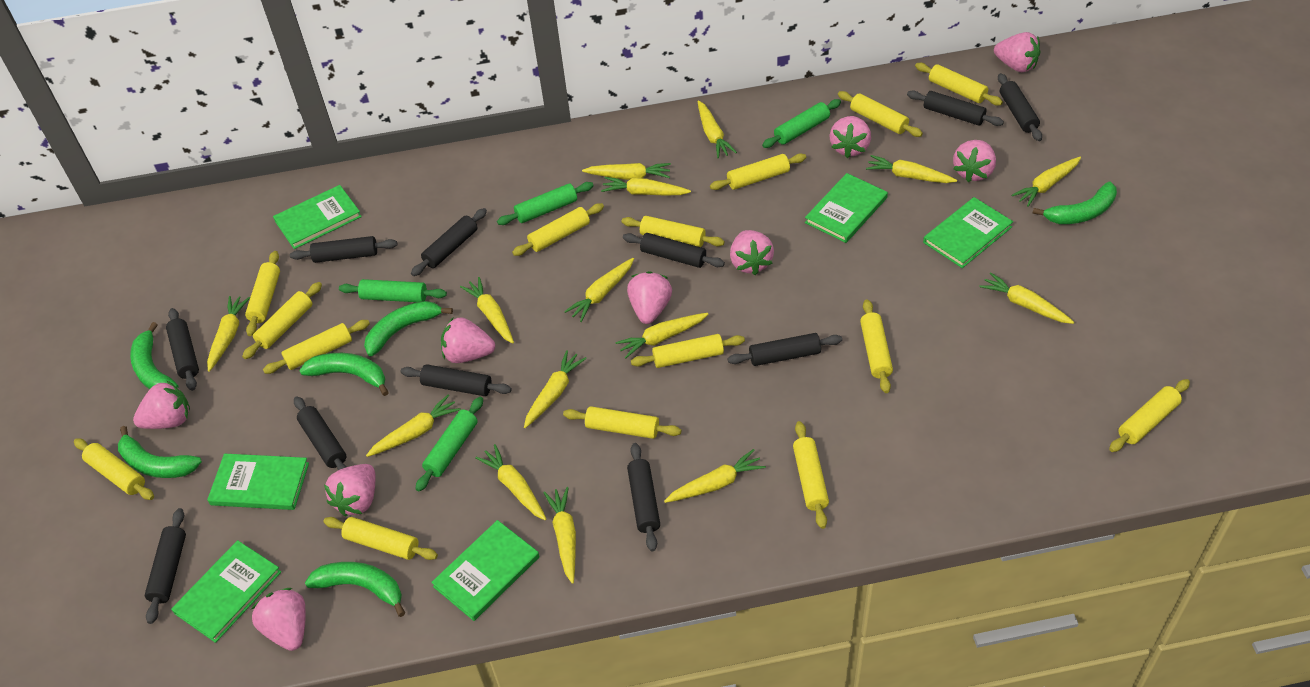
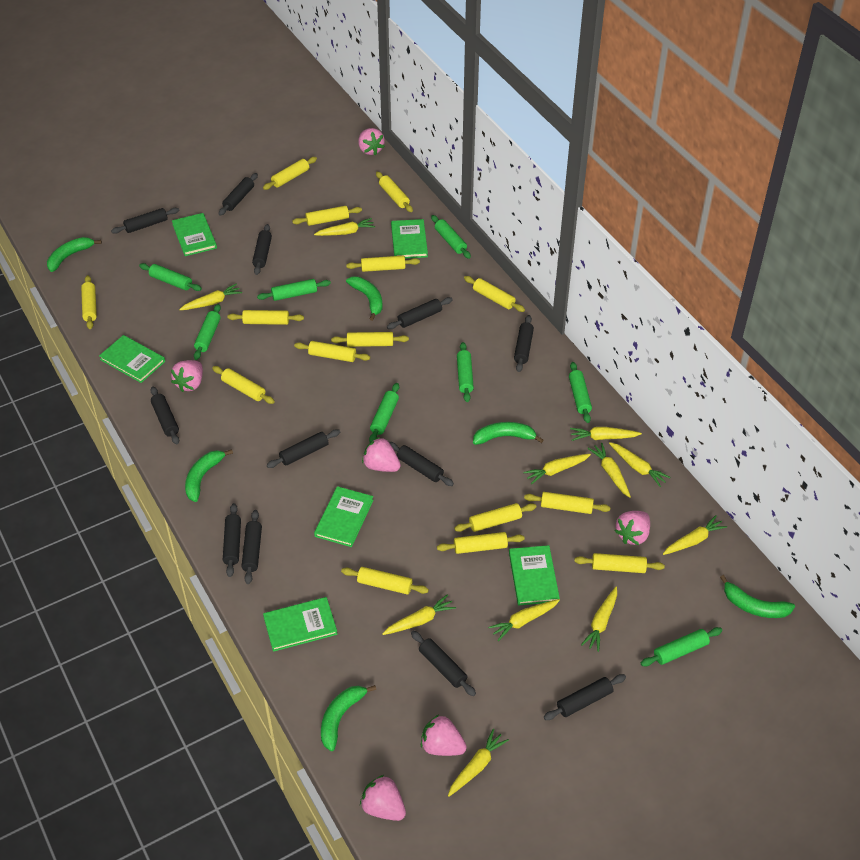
black rolling pin: [145,508,186,624] [166,308,199,391] [290,236,398,263] [294,396,347,470] [400,364,512,396] [411,208,487,276] [623,233,725,268] [627,443,660,551] [727,333,842,366] [907,91,1004,126] [998,73,1042,141] = 11 -> [111,208,179,234] [150,386,179,445] [219,173,258,216] [223,503,241,577] [241,510,262,584] [252,224,272,275] [267,429,340,468] [387,297,453,329] [389,442,454,486] [411,631,476,696] [514,315,534,372] [544,674,626,720] = 12
green rolling pin: [339,279,447,302] [415,397,483,491] [497,182,594,225] [762,99,841,148] = 4 -> [139,263,202,291] [194,304,221,360] [257,279,331,301] [369,383,399,443] [431,215,471,259] [457,342,474,402] [569,362,592,423] [641,627,722,666] = 8
pink strawberry: [133,380,190,429] [251,588,306,651] [324,464,376,516] [441,317,495,363] [627,271,672,324] [730,230,774,275] [829,116,871,158] [953,140,996,182] [994,32,1040,72] = 9 -> [171,360,203,392] [358,128,385,155] [360,775,406,821] [362,437,401,472] [421,714,467,756] [614,511,650,545] = 6
yellow carrot: [207,296,250,372] [366,395,461,457] [460,277,514,343] [475,444,547,520] [524,350,587,428] [543,487,576,584] [564,258,634,322] [582,163,671,180] [601,177,691,196] [615,313,708,359] [664,449,766,503] [697,100,737,158] [866,155,957,183] [979,272,1074,324] [1012,157,1081,207] = 15 -> [179,284,242,310] [314,218,375,236] [382,595,456,635] [448,729,509,797] [488,599,560,641] [523,454,591,485] [570,427,642,441] [581,587,617,652] [587,443,631,498] [609,442,671,487] [663,515,727,555] = 11

